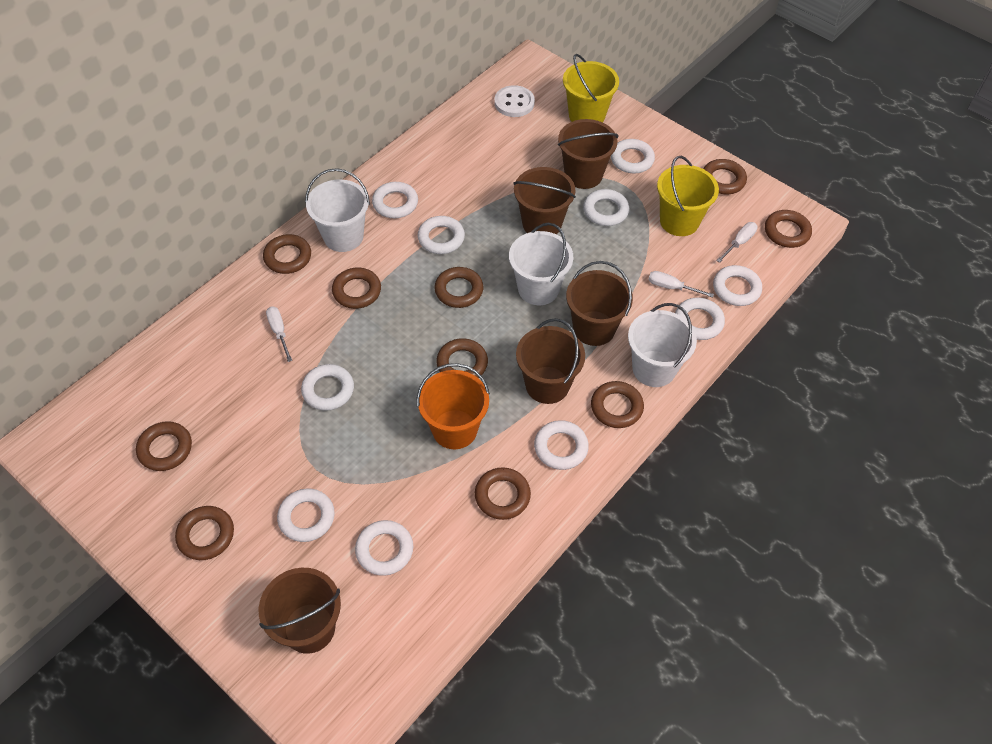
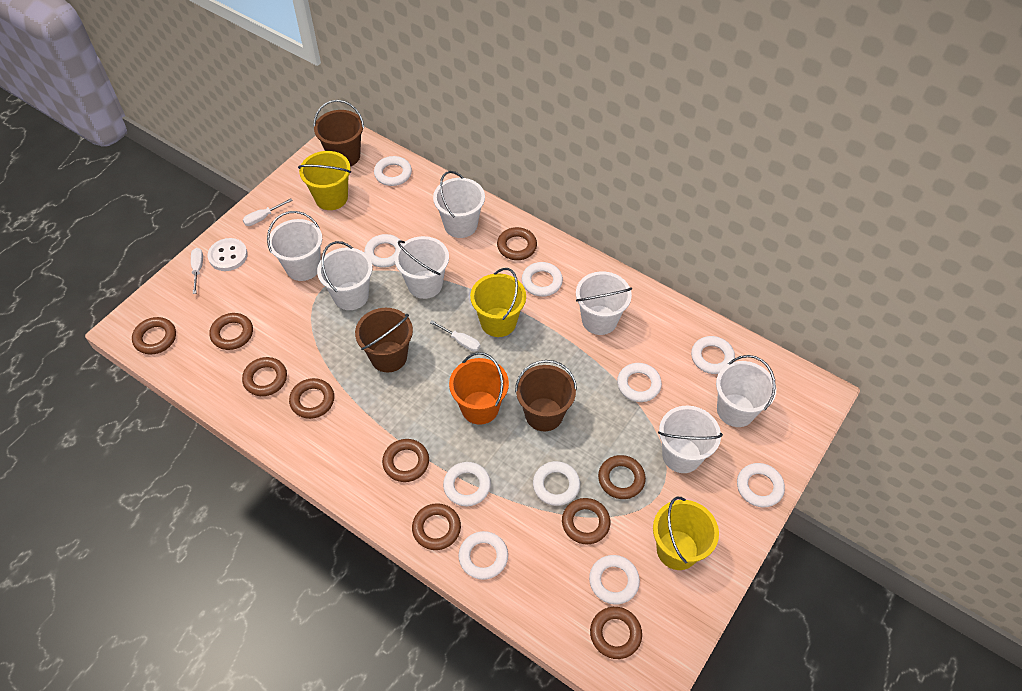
brown bucket: [259,568,341,654] [513,167,576,234] [516,318,585,404] [558,119,619,189] [566,261,633,346] = 5 -> [313,100,364,166] [355,308,413,372] [515,360,577,431] = 3
white bucket: [305,168,370,252] [509,223,573,305] [628,303,697,387] = 3 -> [267,211,322,281] [317,241,372,310] [395,236,449,299] [433,171,485,238] [576,271,632,335] [658,405,723,473] [716,355,776,427] = 7
yellow bucket: [563,54,619,122] [657,156,719,236] = 2 -> [298,151,351,210] [470,268,526,337] [653,497,719,570] = 3

